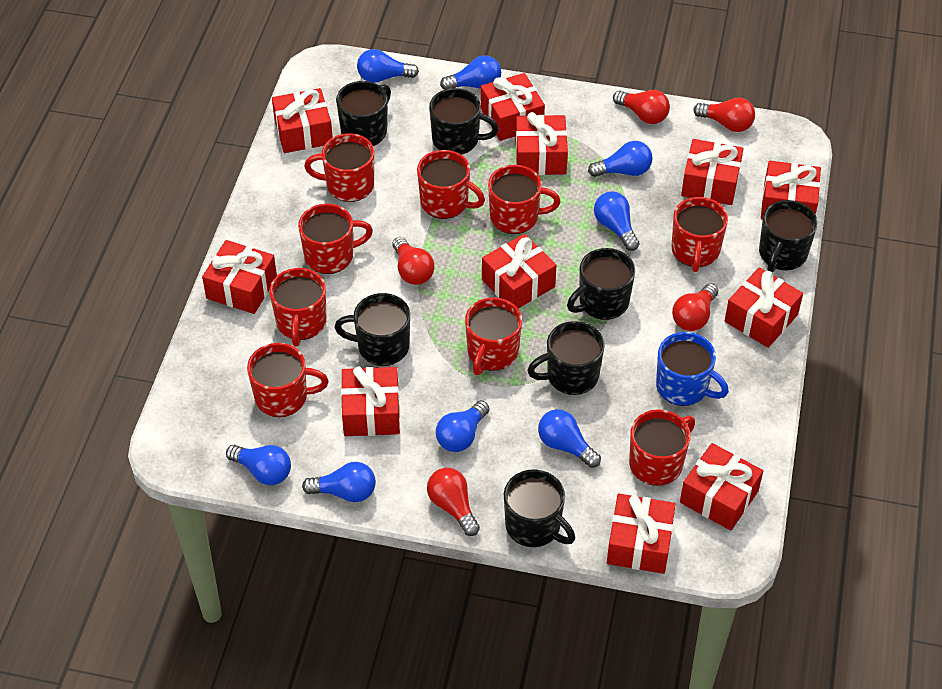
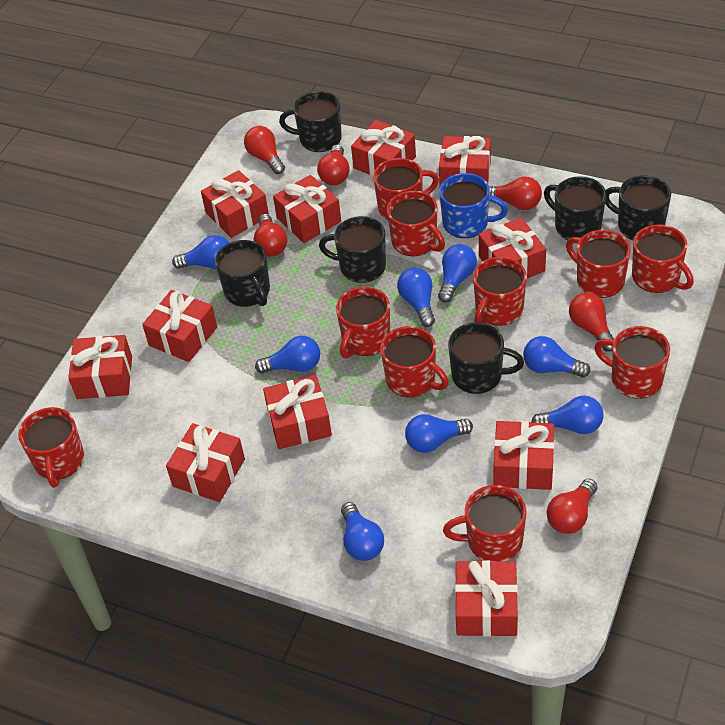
black mug: [334,293,410,366] [336,81,391,146] [429,88,499,155] [504,469,575,547] [527,321,604,395] [567,248,635,320] [759,200,818,272] = 7 -> [215,240,270,307] [279,91,342,152] [319,216,386,283] [448,322,524,394] [544,176,606,240] [605,175,671,240] = 6
red light bulb: [392,237,435,285] [427,468,480,536] [613,90,670,124] [672,284,718,331] [694,97,755,132] = 5 -> [244,126,285,174] [254,214,287,257] [317,145,350,185] [489,176,542,210] [547,479,597,534] [569,292,614,352] = 6
red mug: [247,343,329,417] [270,268,327,347] [298,204,373,274] [304,133,374,202] [417,150,485,219] [465,298,522,375] [488,165,561,234] [629,409,695,486] [672,197,728,272] = 9 -> [18,407,84,488] [336,287,390,358] [373,158,439,220] [380,326,449,397] [387,191,445,256] [443,485,527,561] [473,257,527,326] [566,230,631,298] [594,326,670,399] [632,225,694,293] = 10

